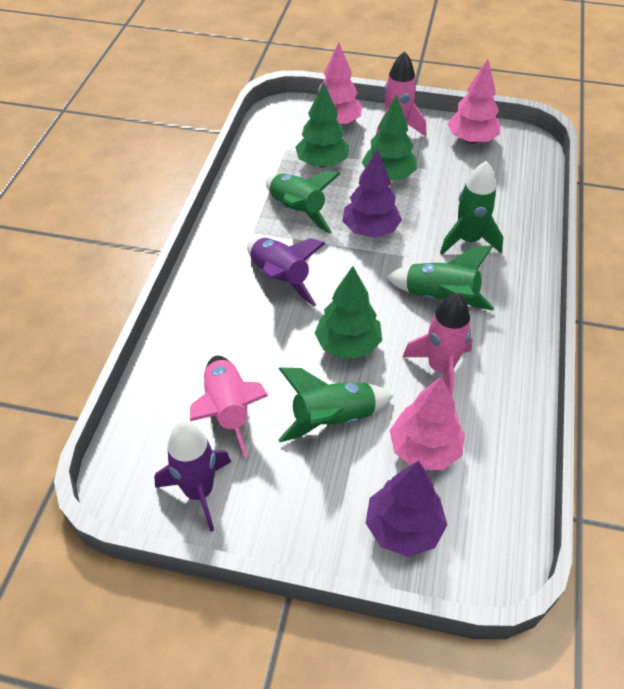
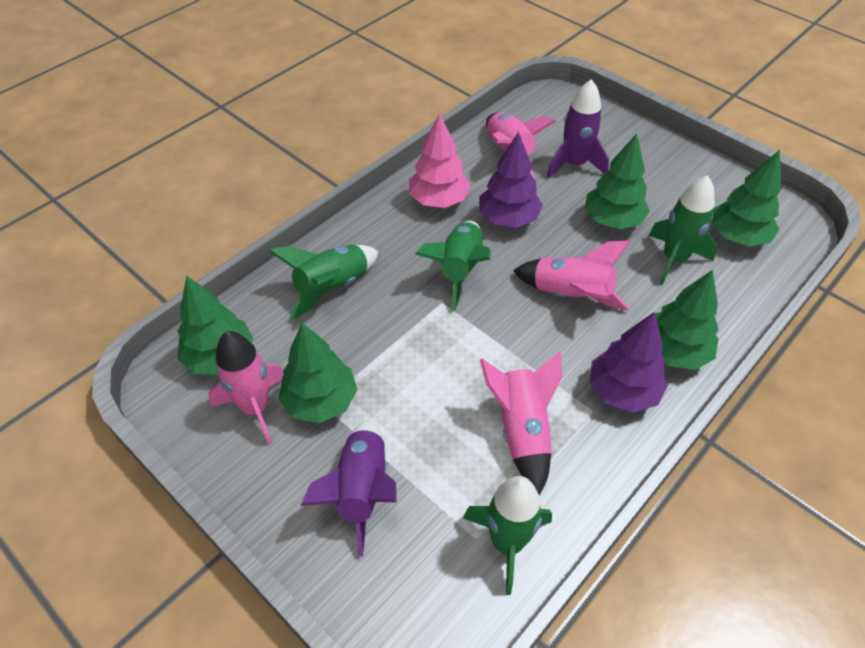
green tree: [295,82,350,168] [315,266,382,359] [362,95,417,180] = 3 -> [178,276,253,374] [279,323,357,423] [585,133,650,229] [655,270,719,370] [712,150,782,247] = 5
pink rocket: [190,356,268,458] [376,51,426,136] [403,292,472,396] = 3 -> [208,331,284,445] [480,351,562,496] [486,113,556,179] [513,240,631,310] = 4
pink tree: [318,42,362,125] [389,376,465,470] [448,59,500,144] = 3 -> [409,113,471,208] = 1

